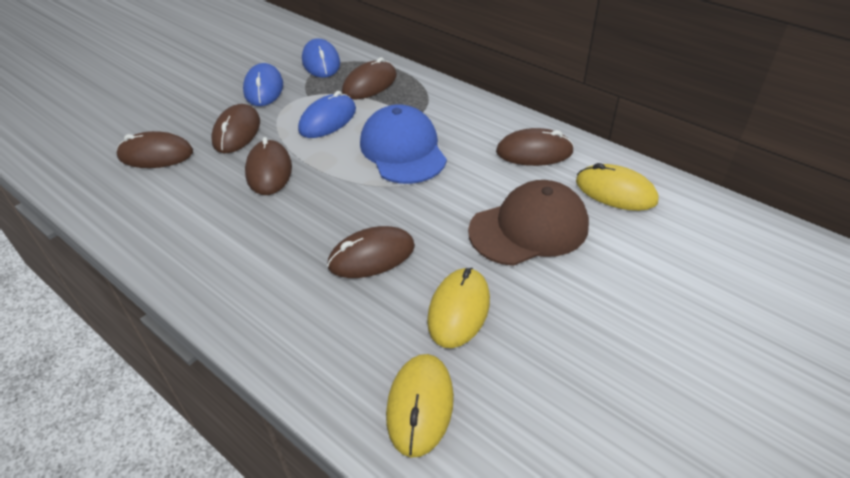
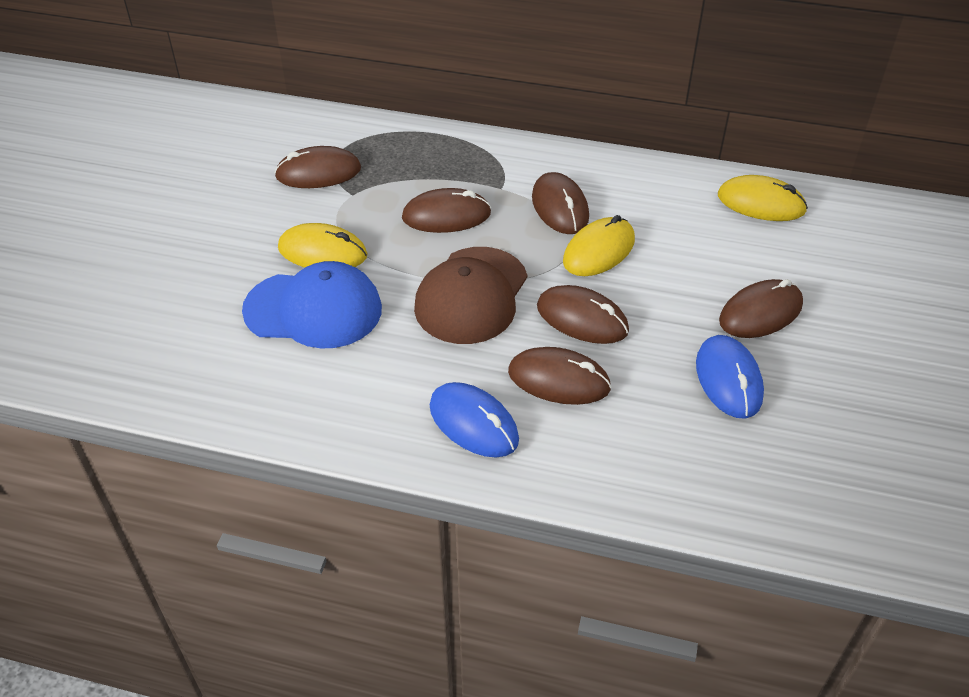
blue mouse: [243,63,283,106] [298,91,356,138] [302,38,340,78] = 3 -> [430,382,519,457] [696,335,764,419] = 2

